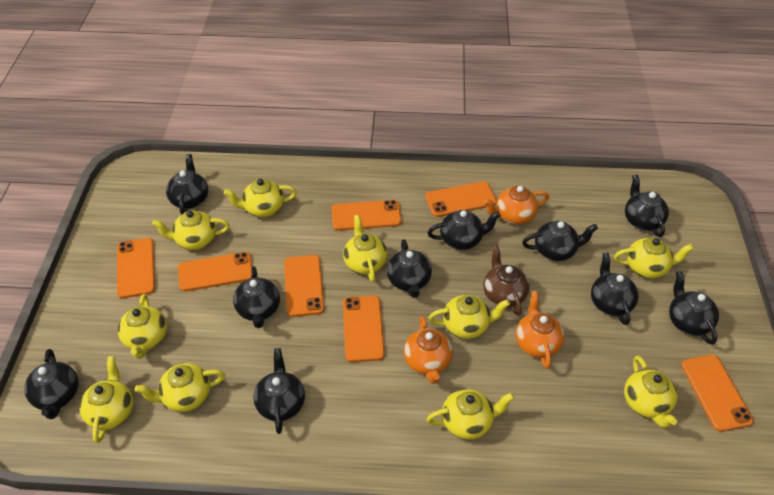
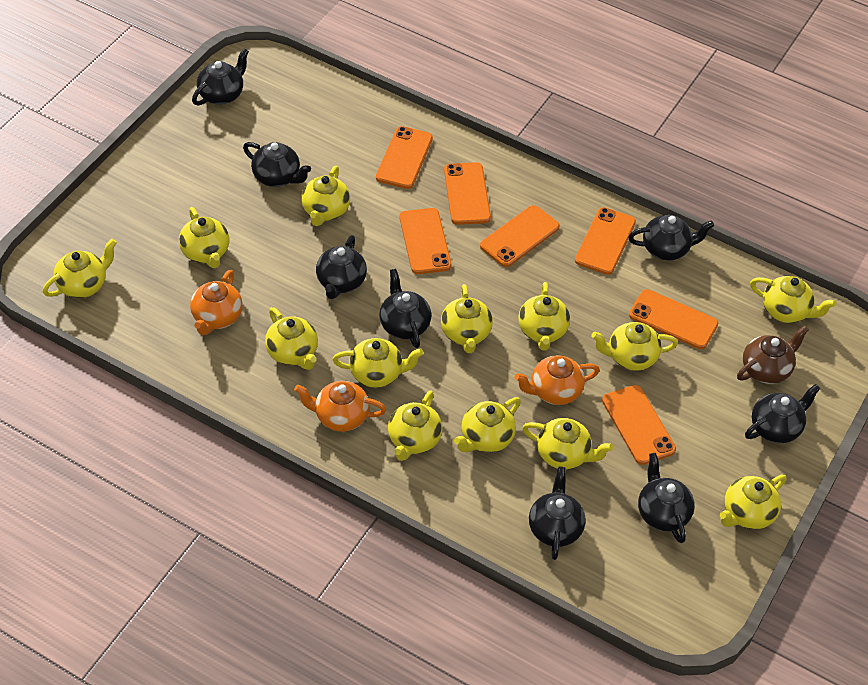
black teapot: [24,349,78,419] [166,154,208,215] [233,267,280,328] [253,348,305,434] [387,239,432,298] [427,210,501,250] [522,221,598,261] [591,253,639,325] [625,174,669,237] [669,271,719,345] = 10 -> [192,48,249,105] [243,142,311,187] [316,235,367,299] [379,269,431,348] [529,467,586,560] [628,215,714,260] [638,453,695,543] [745,384,821,443] = 8
yellow teapot: [79,356,134,443] [118,294,167,359] [135,363,225,412] [152,210,230,250] [224,179,297,217] [343,215,387,282] [426,389,515,440] [429,295,510,339] [614,237,694,279] [624,355,677,428] = 10 -> [43,239,117,298] [179,207,229,268] [265,307,318,370] [301,166,350,226] [332,338,424,388] [388,390,442,461] [441,284,493,353] [454,397,521,453] [518,282,570,351] [522,418,613,470] [591,322,678,371] [720,475,787,529] [750,276,836,323] = 13

